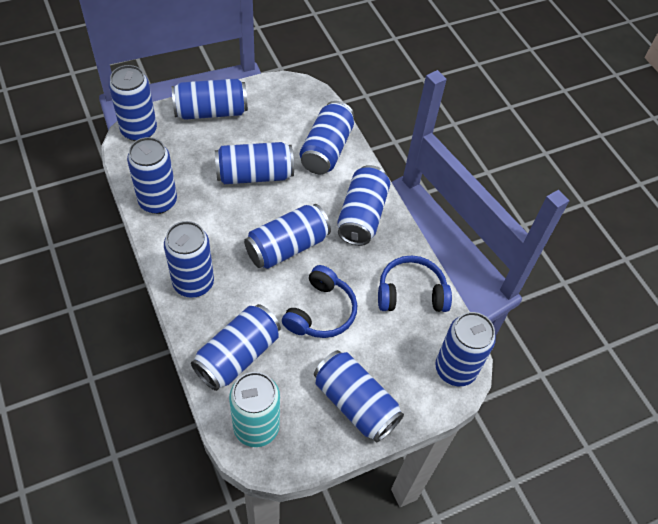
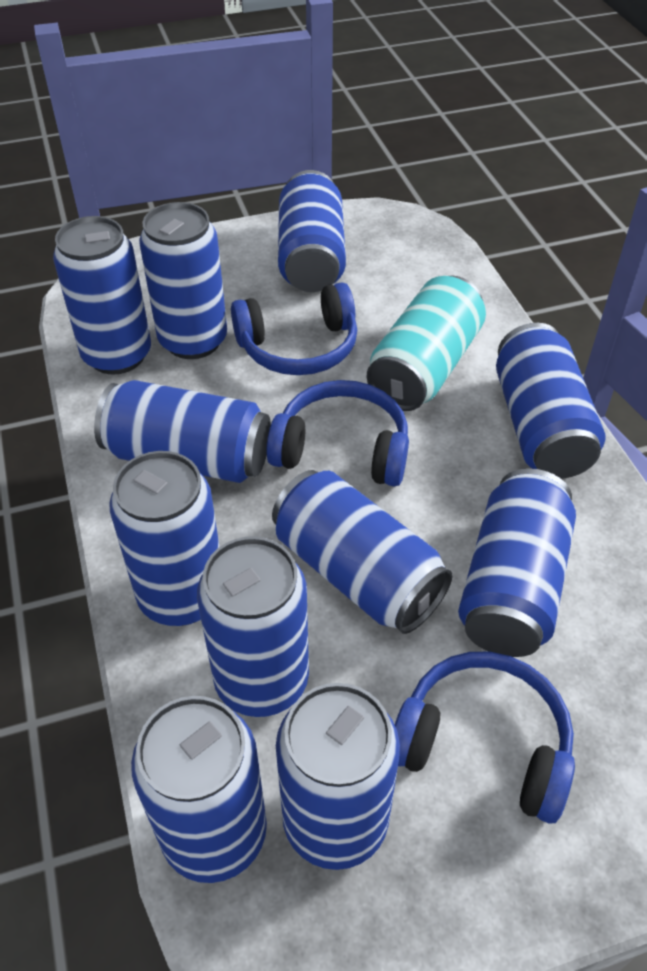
blue headphones: [282,265,357,338] [378,256,452,312] = 2 -> [231,283,357,375] [266,380,409,487] [395,652,575,823] = 3

